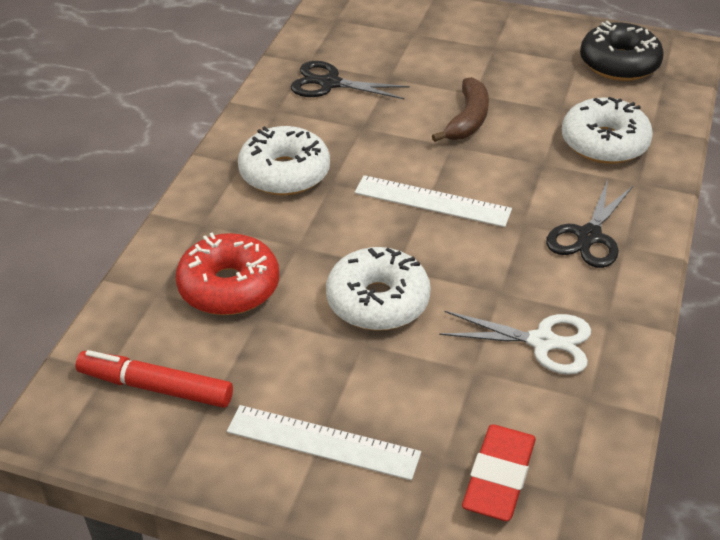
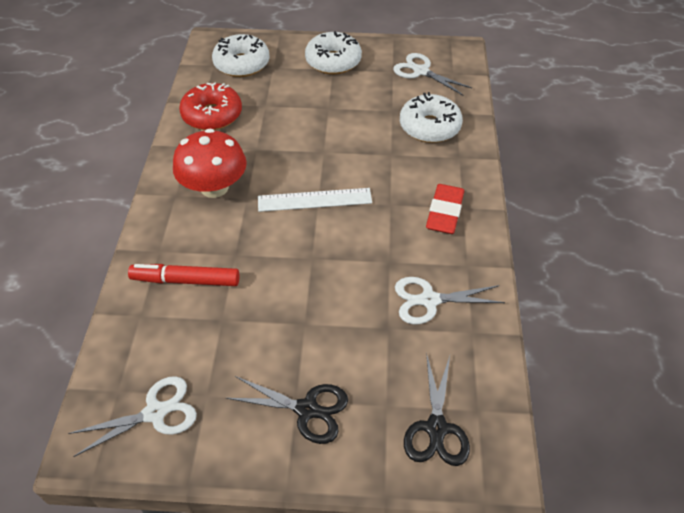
black donut: [580,21,664,81] = 1 -> none = 0
brown banana: [432,77,489,142] = 1 -> none = 0
red mushroom: none = 0 -> [173,129,247,198] = 1
white ruler: [227,405,421,480] [355,175,512,227] = 2 -> [258,188,372,212] = 1
white scissors: [439,311,591,375] = 1 -> [68,376,197,457] [393,53,472,95] [395,277,505,325] = 3

